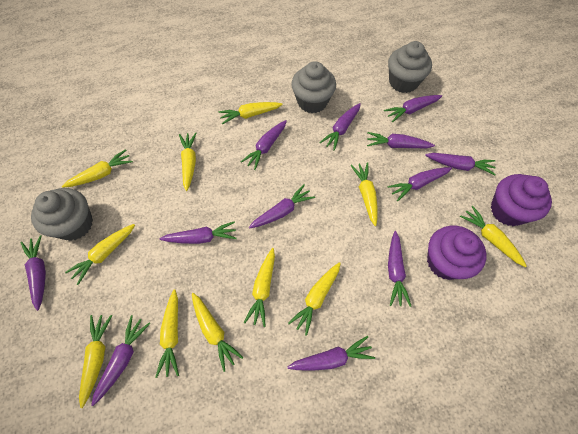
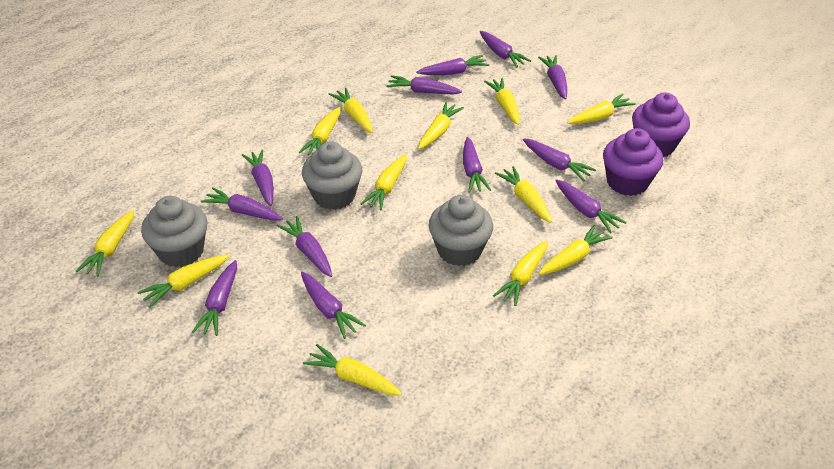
yellow carrot: [62,149,133,188] [65,224,135,285] [79,315,112,408] [155,289,179,378] [179,132,197,191] [192,293,244,372] [218,102,283,125] [244,248,275,327] [288,262,341,336] [350,162,378,226] [460,206,527,267] = 11 -> [76,210,134,276] [137,254,230,308] [299,107,341,155] [303,344,402,395] [329,88,373,133] [360,154,407,210] [418,102,464,149] [484,78,520,125] [493,241,548,306] [495,166,552,223] [539,225,613,275] [567,94,636,124] = 12

